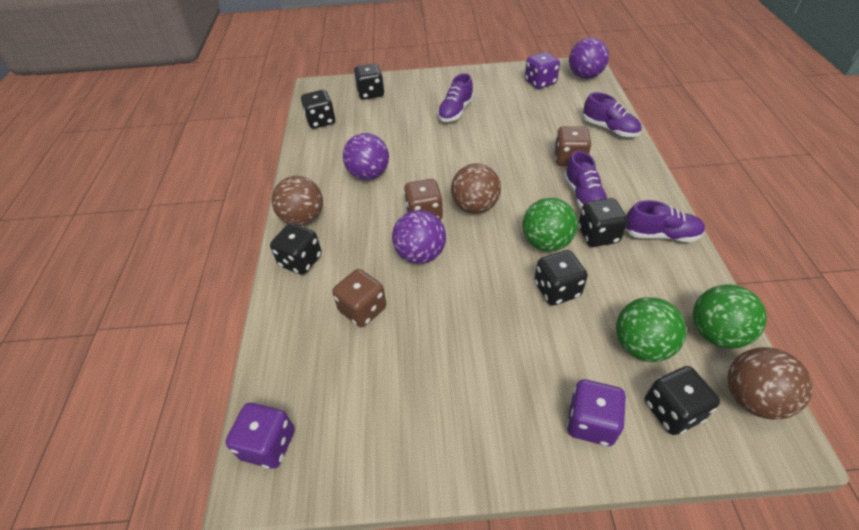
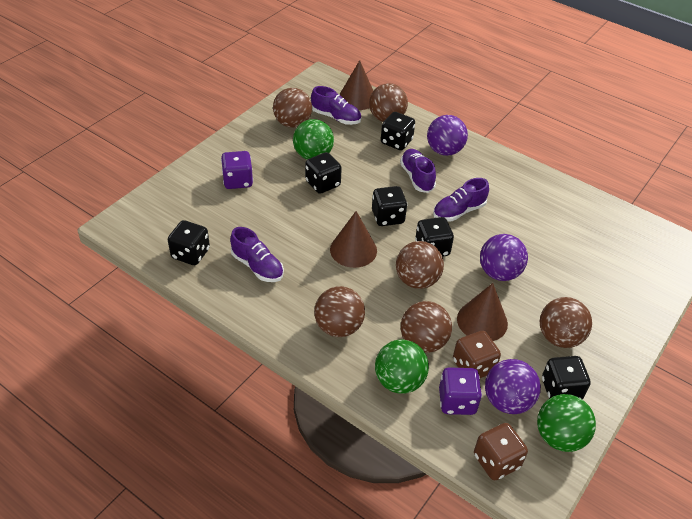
brown ball: [272,176,323,226] [451,163,501,214] [728,347,813,420] = 3 -> [273,88,312,128] [314,286,365,337] [369,83,408,122] [396,241,444,289] [401,301,452,353] [539,297,592,348] = 6
brown cone: none = 0 -> [330,211,377,268] [339,60,373,110] [457,283,508,341] = 3
brown dice: [332,269,387,327] [404,179,443,220] [554,126,591,166] = 3 -> [453,331,501,378] [474,423,528,480] = 2
purple dice: [226,403,295,469] [525,52,560,89] [567,379,626,446] = 3 -> [221,151,253,189] [439,367,482,415] = 2

